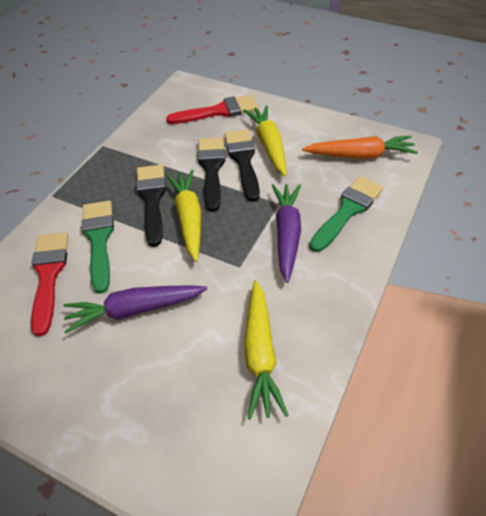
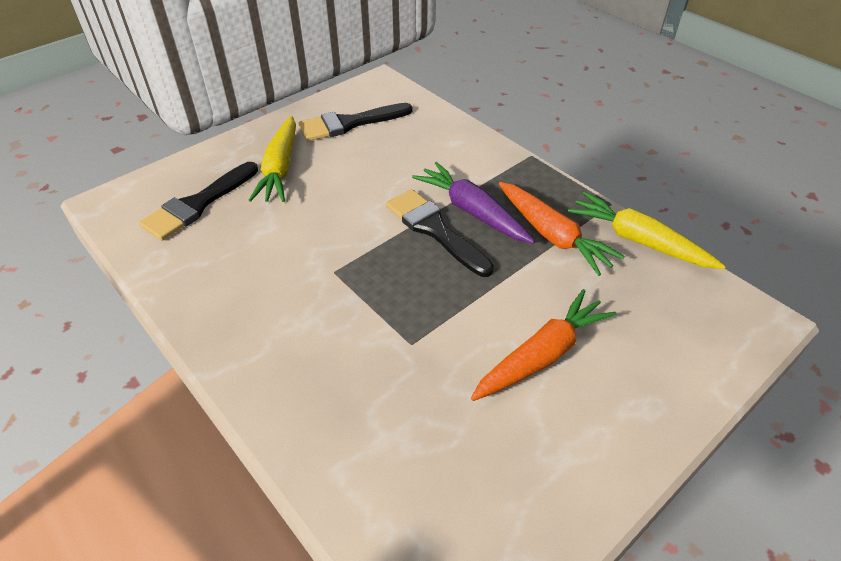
green brush: [82,201,114,294] [309,176,384,252] = 2 -> none = 0
orange carrot: [302,136,418,159] = 1 -> [471,289,617,401] [499,182,625,276] = 2
purple carrot: [63,285,207,333] [272,184,301,283] = 2 -> [412,162,535,244] = 1
red brush: [31,232,68,336] [166,95,259,124] = 2 -> none = 0
yellow carrot: [166,169,201,262] [243,105,287,176] [244,280,288,419] = 3 -> [249,116,296,202] [568,192,726,269] = 2

